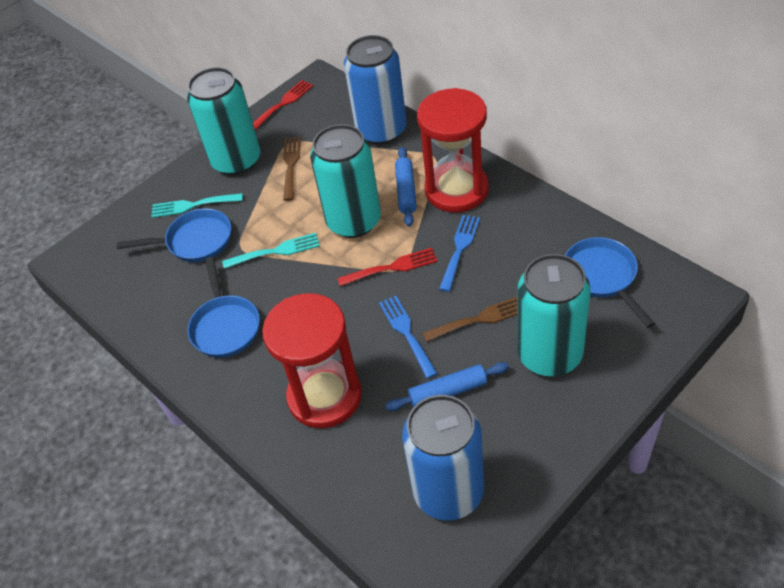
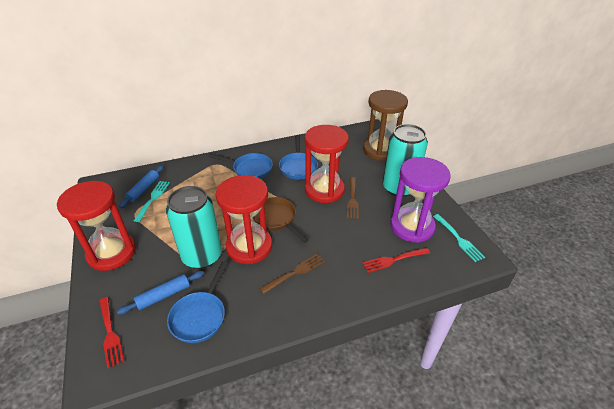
blue can: [344,35,407,145] [402,395,484,520] = 2 -> none = 0
blue fork: [379,296,438,379] [439,215,480,292] = 2 -> none = 0
brown hourglass: none = 0 -> [363,90,408,161] = 1
brown pan: none = 0 -> [252,197,309,243] = 1
purple hourglass: none = 0 -> [390,157,451,243] = 1
red hourglass: [262,293,362,428] [417,88,489,213] = 2 -> [57,181,136,271] [216,175,272,264] [305,125,349,203] = 3
turquoise can: [187,67,261,175] [310,124,381,238] [517,254,590,376] = 3 -> [166,186,222,269] [382,124,428,197] = 2

